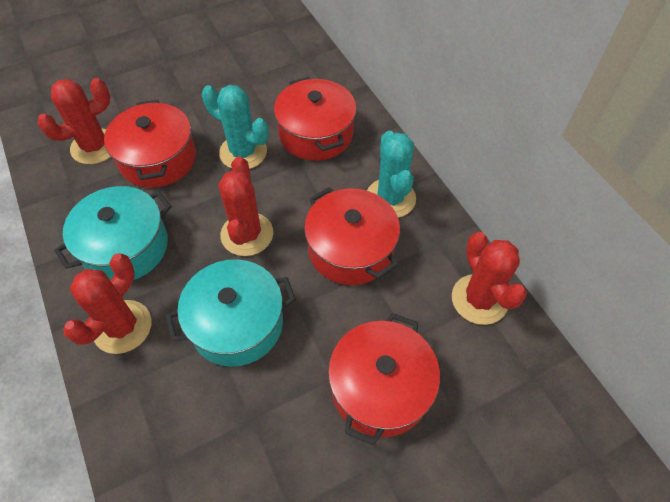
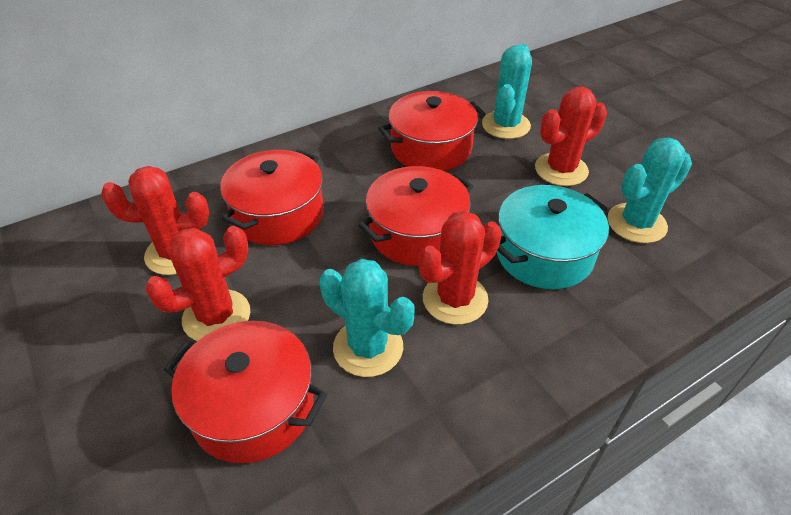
turquoise cactus: [202,85,269,169] [367,131,416,218] = 2 -> [319,259,415,377] [482,44,532,139] [607,138,692,243] = 3
turquoise pot: [54,186,172,280] [166,259,296,367] = 2 -> [497,185,609,289] = 1

